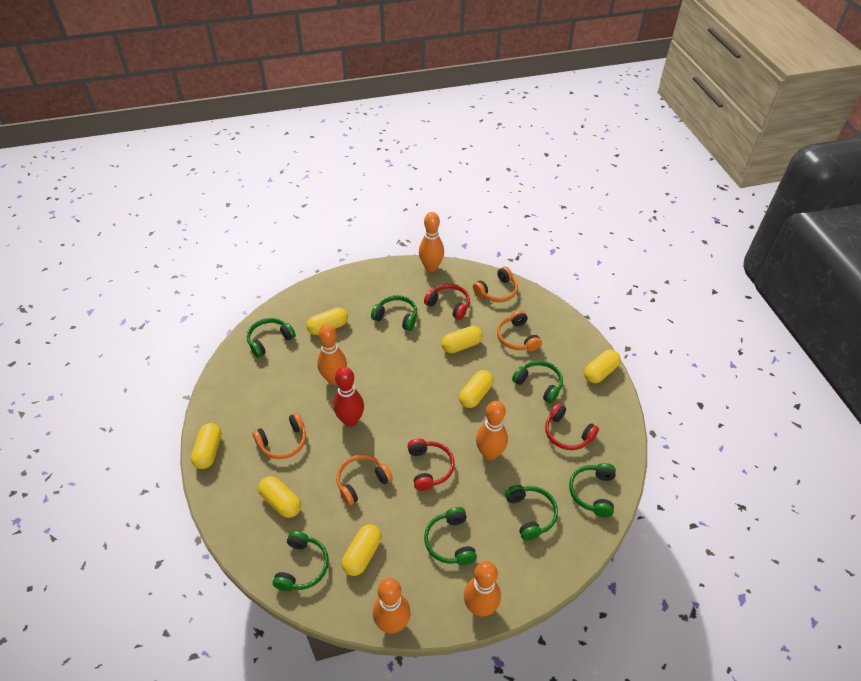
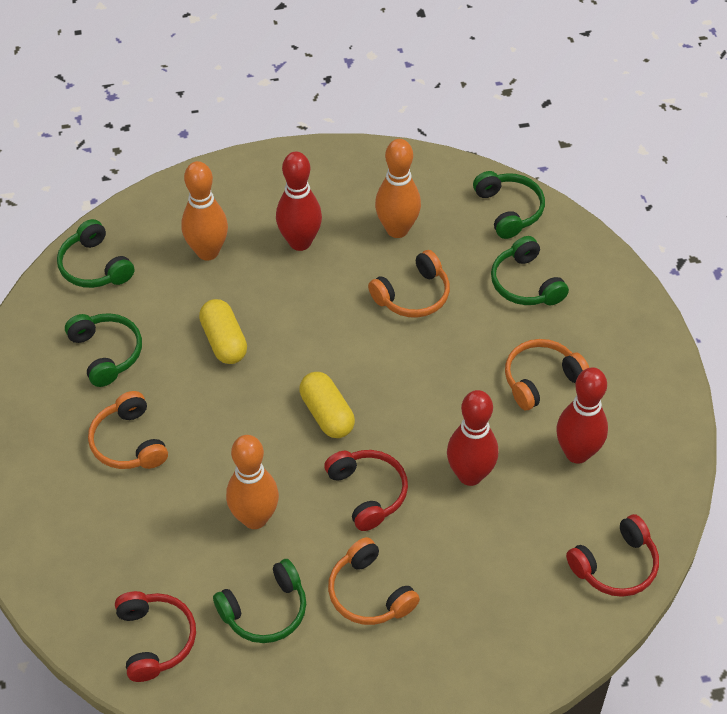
green headphones: [247,318,296,358] [273,531,329,591] [371,295,417,331] [424,507,477,565] [505,485,558,541] [512,360,563,403] [569,463,616,517] = 7 -> [57,219,134,288] [65,313,142,387] [213,559,306,643] [473,171,545,239] [491,236,569,305] = 5
orange bowling pin: [317,324,347,385] [373,578,410,633] [419,212,444,272] [464,561,501,617] [476,401,508,460] = 5 -> [181,161,228,261] [226,435,279,529] [375,139,421,238] = 3
red bowling pin: [333,367,364,427] = 1 -> [276,152,322,251] [447,390,498,486] [556,367,608,464] = 3
yellow capsule: [191,423,221,469] [258,476,301,518] [306,308,348,335] [342,524,382,576] [441,326,483,353] [459,370,494,408] [584,350,621,383] = 7 -> [199,299,247,364] [299,372,355,438] = 2

